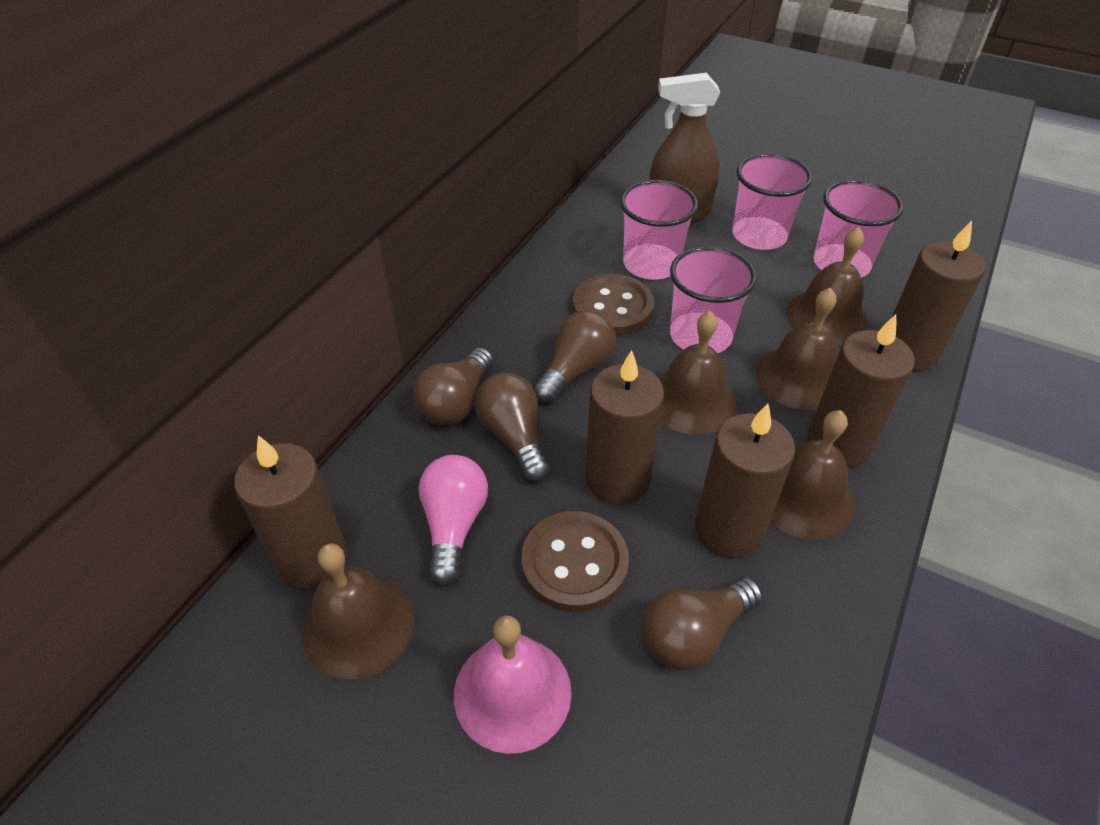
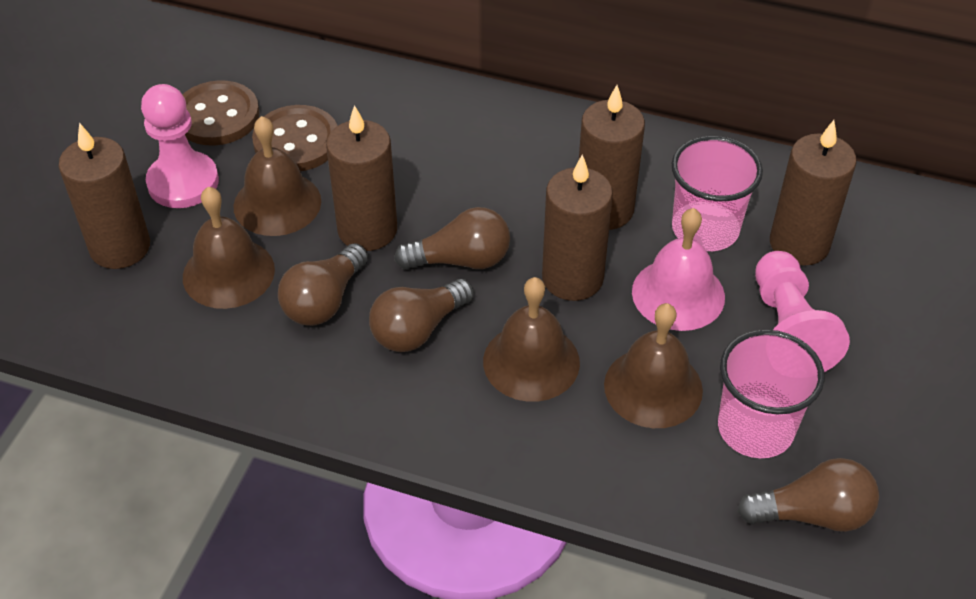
brown bell: [302,544,414,679] [659,311,737,435] [756,288,838,410] [770,410,855,540] [786,227,868,345] = 5 -> [183,187,275,309] [233,116,321,236] [483,277,580,402] [604,303,703,428] = 4
brown spray bottle: [649,73,720,223] = 1 -> none = 0
pink cup: [620,180,698,280] [670,246,757,353] [732,153,812,250] [813,179,904,278] = 4 -> [671,136,763,251] [718,329,825,458] = 2
pink light bulb: [419,455,488,586] = 1 -> none = 0
pink pawn: none = 0 -> [141,84,219,208] [755,251,850,372] = 2

